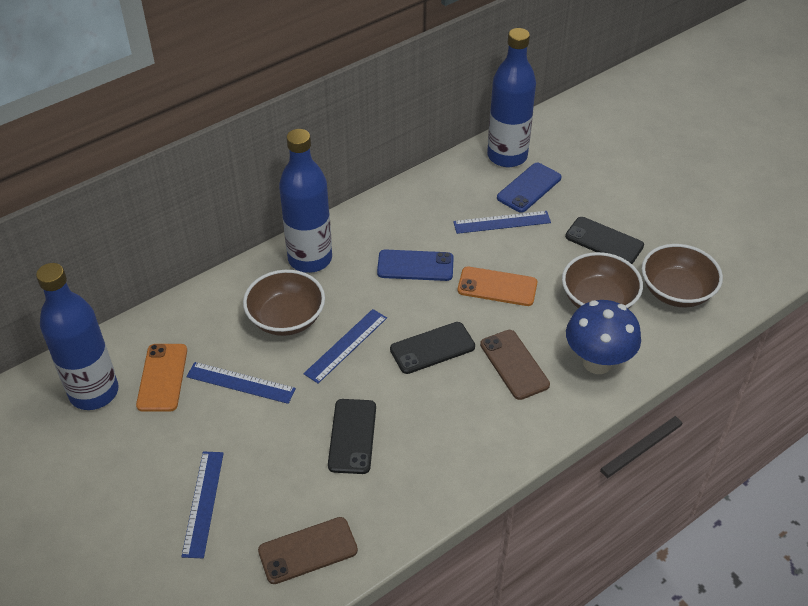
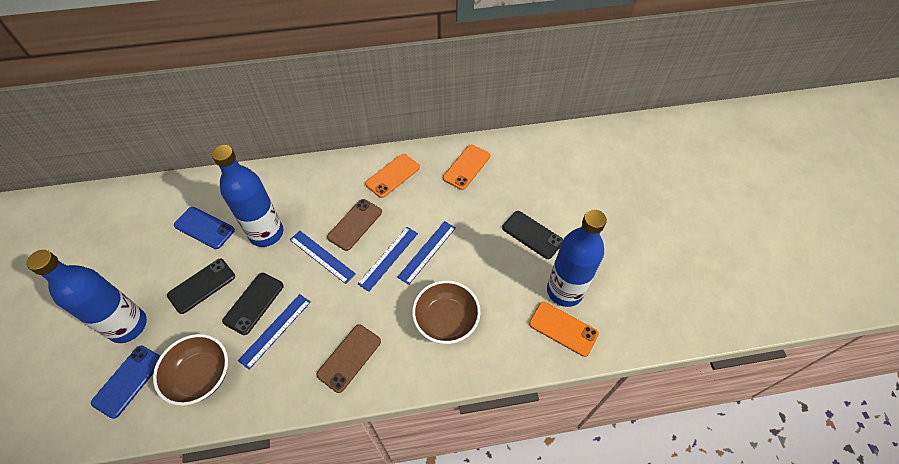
blue mushroom: [566,300,641,374] = 1 -> none = 0
brown bowl: [243,270,325,336] [562,252,643,309] [642,244,723,307] = 3 -> [153,334,228,406] [412,280,480,344] = 2
orange phone: [136,344,187,412] [458,266,537,306] = 2 -> [365,154,420,198] [443,145,490,190] [529,302,599,357] = 3

